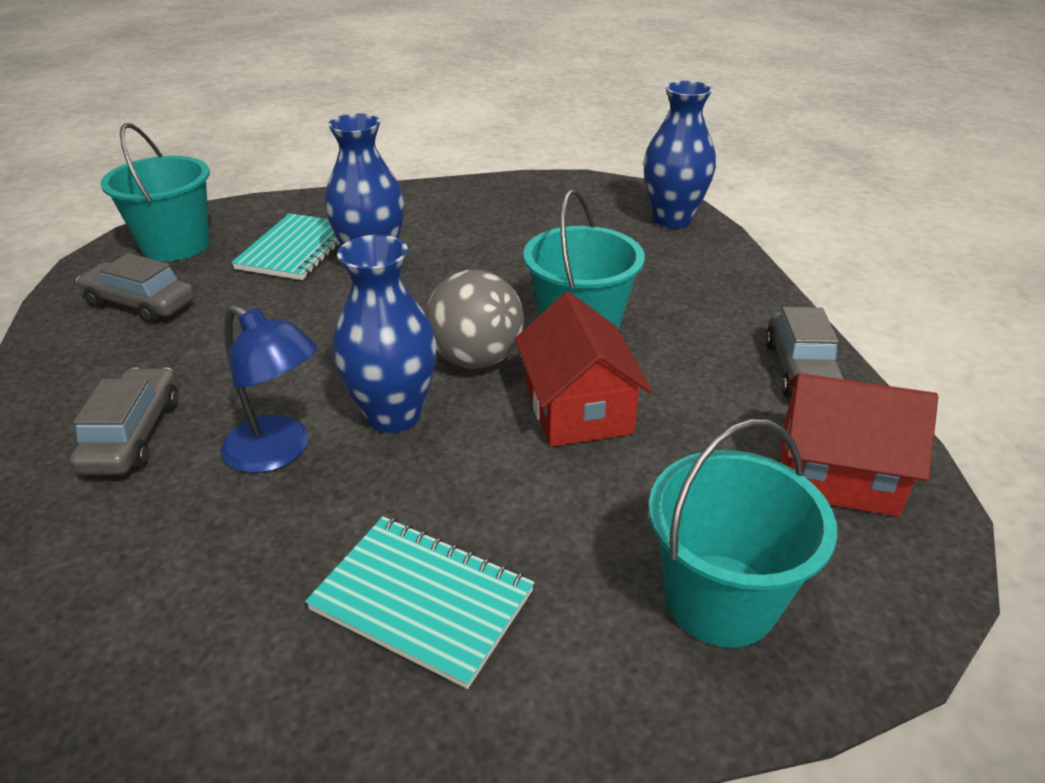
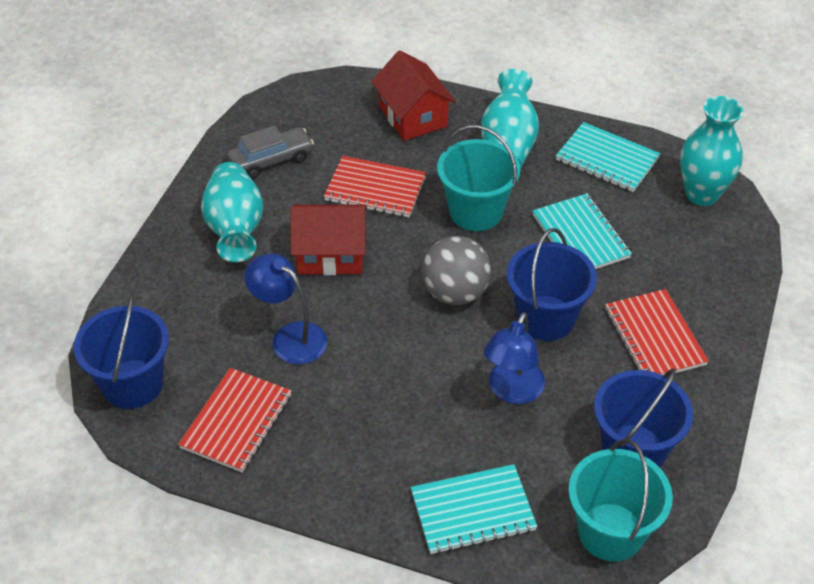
blue bucket: none = 0 -> [74,294,169,409] [507,228,597,341] [594,368,693,468] = 3
blue lamp: [221,305,318,473] = 1 -> [245,253,327,364] [484,312,545,404] = 2
blue vase: [325,114,404,246] [332,235,437,433] [644,80,716,228] = 3 -> none = 0
grey car: [70,368,178,475] [76,253,194,323] [765,307,846,397] = 3 -> [227,125,314,179] = 1
red notebook: none = 0 -> [178,368,292,472] [324,156,426,217] [605,289,709,375] = 3
turquoise bucket: [100,123,210,261] [523,190,645,331] [649,419,838,647] = 3 -> [437,125,520,231] [568,439,673,562] = 2
turquoise notebook: [231,213,340,280] [305,516,534,689] = 2 -> [411,464,537,554] [533,193,632,269] [556,122,661,192] = 3
turquoise vase: none = 0 -> [201,162,263,262] [481,69,539,169] [680,96,743,206] = 3

